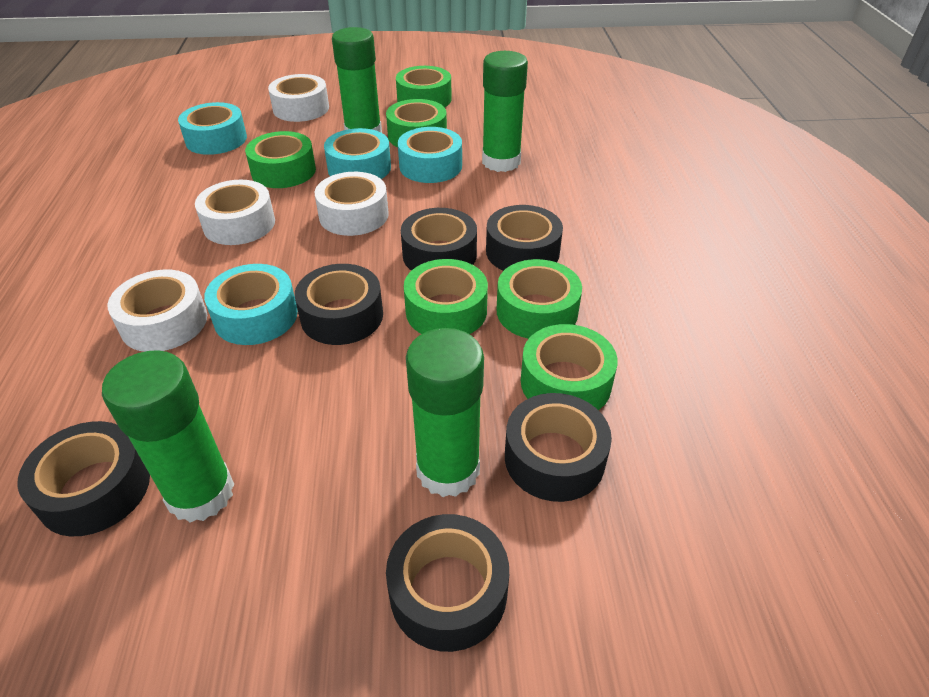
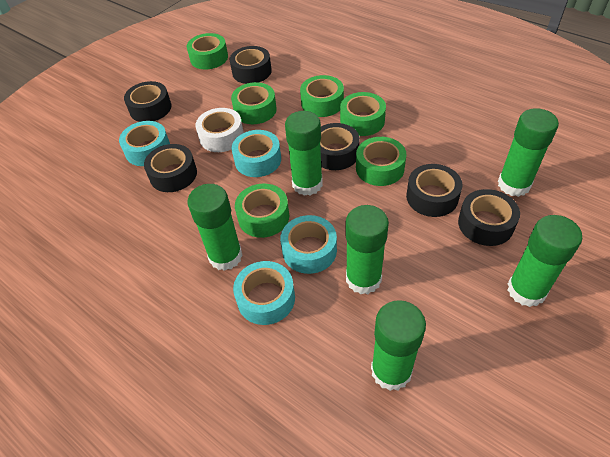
green glue stick: [102,350,234,523] [332,27,382,133] [406,328,484,497] [482,51,528,172] = 4 -> [188,184,243,271] [285,111,323,196] [346,205,389,294] [371,300,426,391] [498,108,559,197] [507,215,583,307] = 6
white tape: [107,270,207,352] [195,180,275,245] [268,74,329,122] [315,172,389,236] = 4 -> [195,108,244,152] = 1

